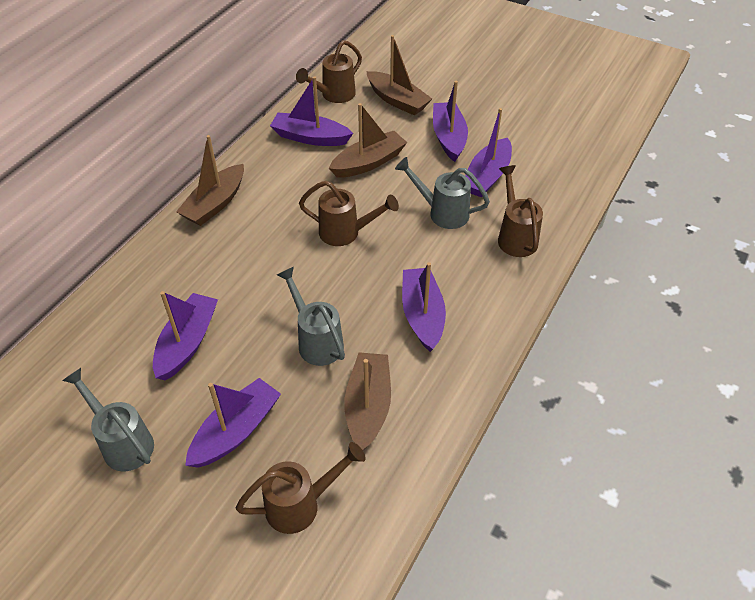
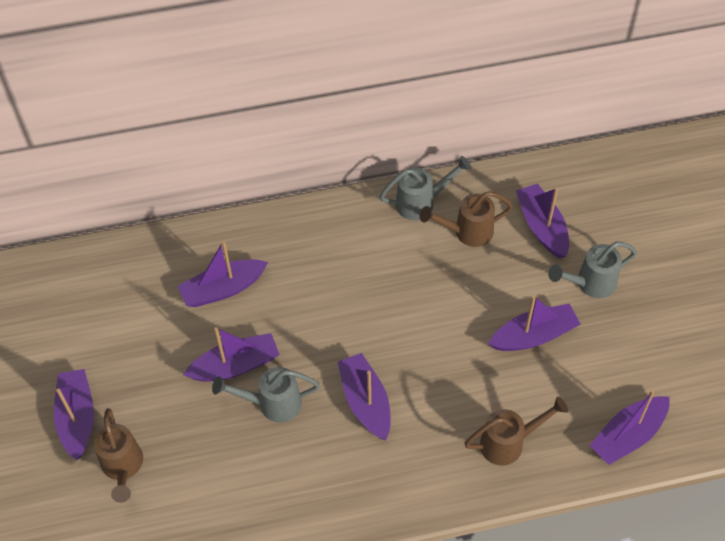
brown boat: [176,135,244,226] [329,103,407,178] [344,352,391,451] [366,35,432,116] = 4 -> none = 0
brown watering can: [236,442,366,534] [296,40,362,103] [299,180,399,246] [498,165,543,257] = 4 -> [94,408,143,503] [420,191,513,247] [464,396,568,465] = 3
purple boat: [153,291,218,381] [185,378,281,468] [270,76,353,146] [402,262,446,352] [433,81,468,162] [465,108,512,198] = 6 -> [54,369,94,460] [177,241,268,307] [183,327,280,382] [338,353,391,441] [488,296,580,351] [516,184,569,258] [589,390,670,465] = 7

